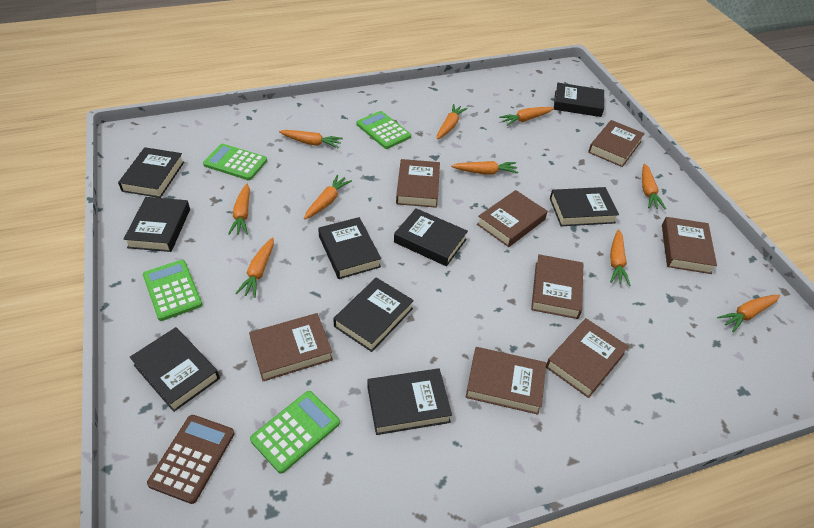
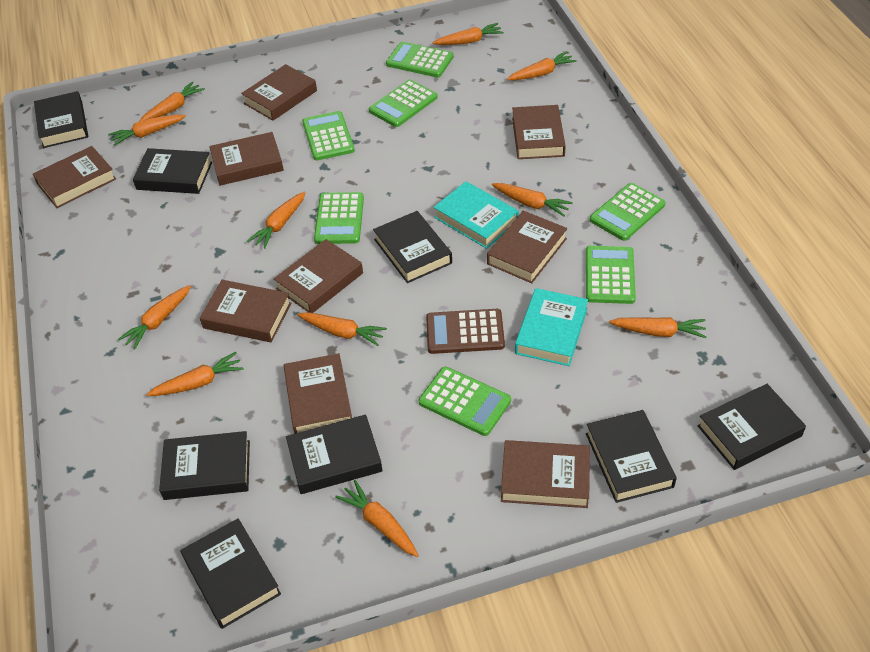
black book: [118,147,184,198] [124,197,190,252] [130,327,220,412] [318,217,381,279] [333,277,414,352] [367,368,452,435] [394,208,468,266] [550,187,619,226] [554,83,604,117] = 9 -> [34,91,88,148] [133,148,212,194] [159,431,250,500] [180,518,281,629] [286,414,383,494] [373,211,452,283] [586,410,677,503] [697,384,806,470] = 8
brown book: [249,313,333,381] [396,159,440,208] [466,347,546,415] [477,190,548,247] [531,254,583,319] [546,318,629,398] [588,120,645,167] [662,217,717,274] = 8 -> [33,146,116,208] [200,280,291,342] [209,132,284,186] [241,64,317,121] [274,239,363,313] [284,353,352,434] [487,211,568,283] [501,440,590,508] [512,105,566,159] = 9
green calculator: [143,260,203,321] [203,144,267,180] [250,391,340,474] [356,111,411,149] = 4 -> [302,111,355,160] [314,192,364,244] [369,80,438,127] [386,42,453,78] [419,367,511,436] [586,246,636,304] [590,183,666,241] = 7
orange carrot: [228,184,250,235] [235,237,274,298] [279,130,343,148] [304,175,352,219] [437,104,468,140] [451,161,519,174] [499,107,554,126] [610,229,630,286] [642,164,666,209] [717,295,780,332] = 10 -> [108,115,186,146] [118,285,191,350] [139,82,205,122] [146,352,244,396] [247,191,306,249] [297,312,387,346] [335,480,419,557] [432,23,504,45] [492,183,573,217] [507,51,577,80] [609,317,706,338] = 11
turquoise book: none = 0 -> [433,181,519,249] [515,288,588,366] = 2

